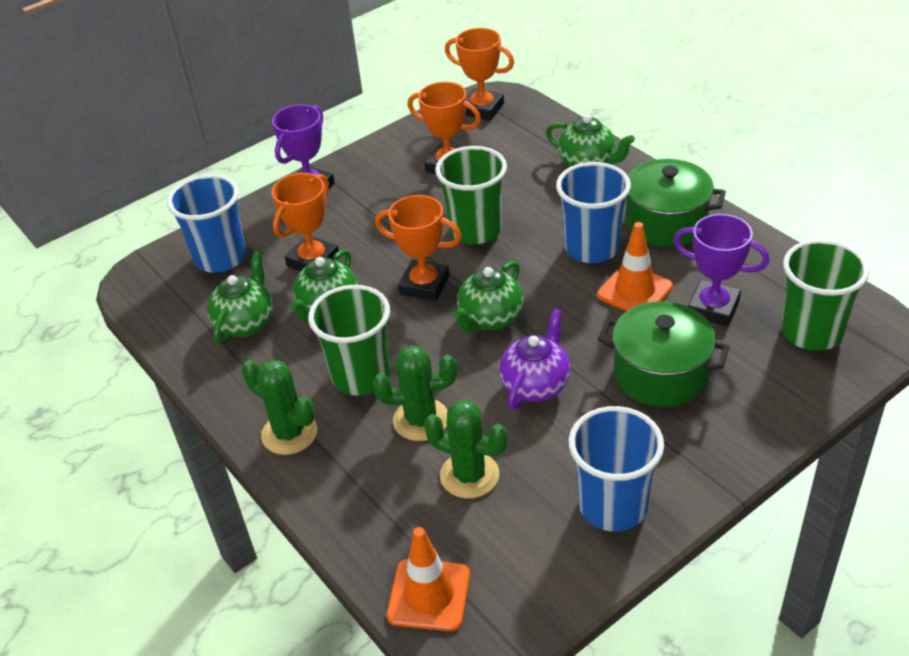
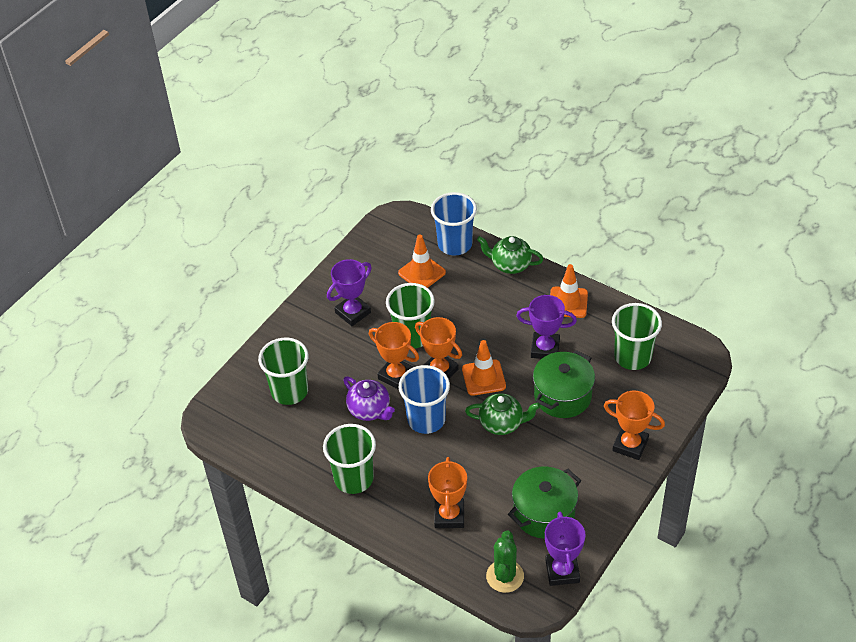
blue cup: [167,174,246,273] [556,162,631,263] [568,406,664,531] = 3 -> [399,365,450,434] [431,192,477,256] = 2
green cactus: [242,360,317,455] [373,345,457,441] [424,400,508,499] = 3 -> [486,531,524,593] = 1
green cup: [308,285,391,396] [435,146,507,244] [781,239,869,351] = 3 -> [258,337,309,405] [323,424,376,494] [386,283,435,348] [612,303,662,370] = 4
green teapot: [207,251,273,345] [290,249,358,323] [453,261,523,333] [546,114,635,167] = 4 -> [465,393,540,435] [477,236,544,274] = 2
orange traffic cone: [387,527,470,631] [597,222,673,311] = 2 -> [398,235,446,288] [462,340,506,396] [550,264,588,318] = 3
purple trophy: [272,104,335,188] [673,214,769,326] = 2 -> [327,259,372,326] [516,295,577,359] [545,512,585,586] = 3

